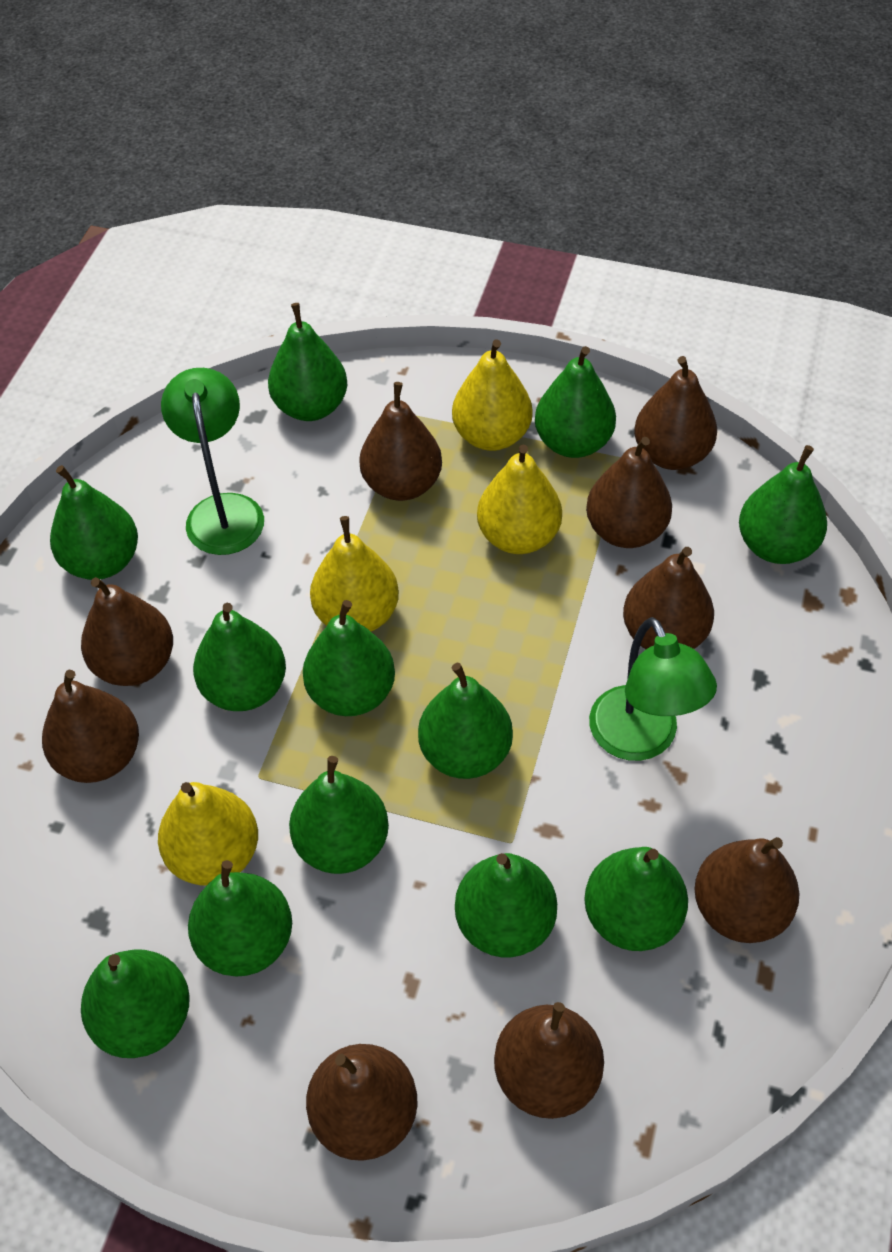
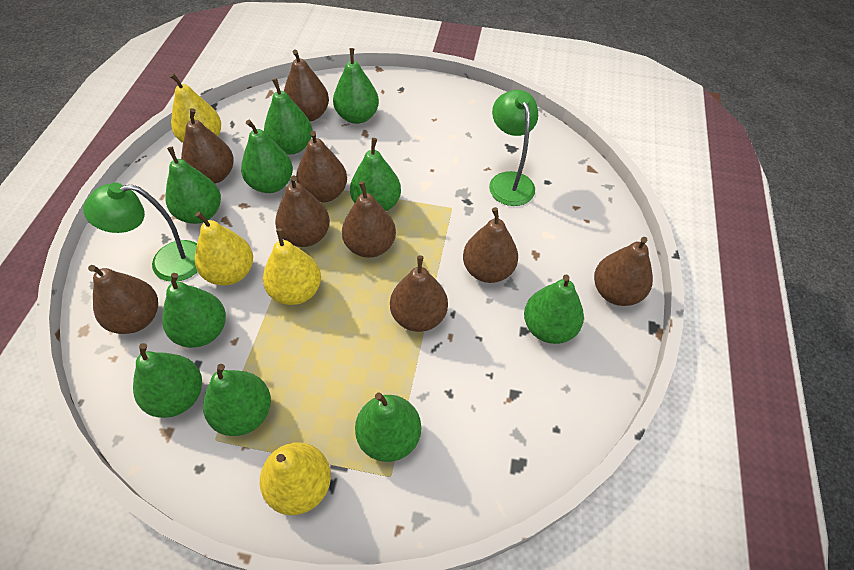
green pear: [50,465,138,580] [81,949,190,1058] [188,860,292,976] [193,603,286,711] [268,303,347,421] [289,756,389,874] [303,600,395,716] [418,663,513,779] [455,853,557,957] [535,346,616,458] [584,847,688,951] [739,445,827,564] = 12 -> [133,343,202,418] [162,273,226,348] [165,147,221,224] [203,364,271,436] [241,120,293,193] [264,78,313,155] [333,48,379,124] [350,138,401,211] [355,392,421,462] [524,274,584,344] = 10

